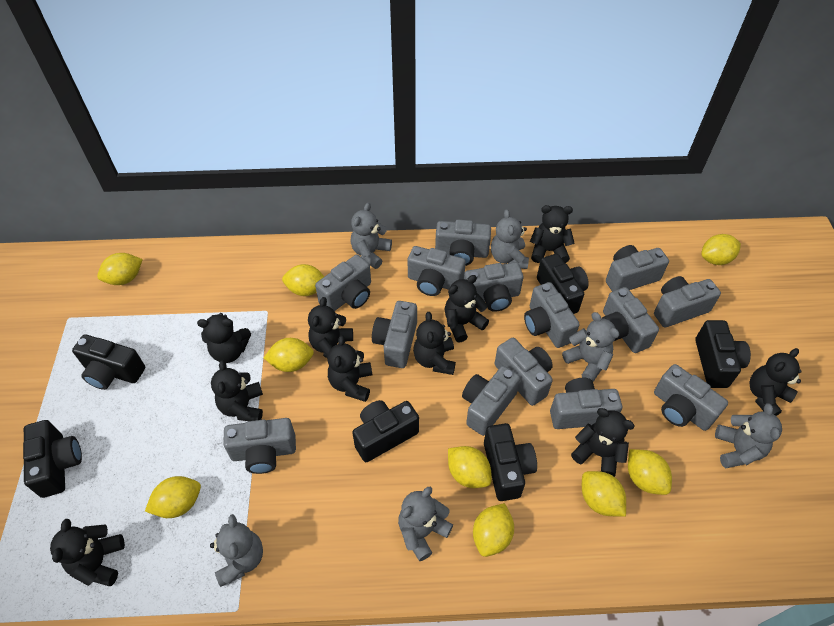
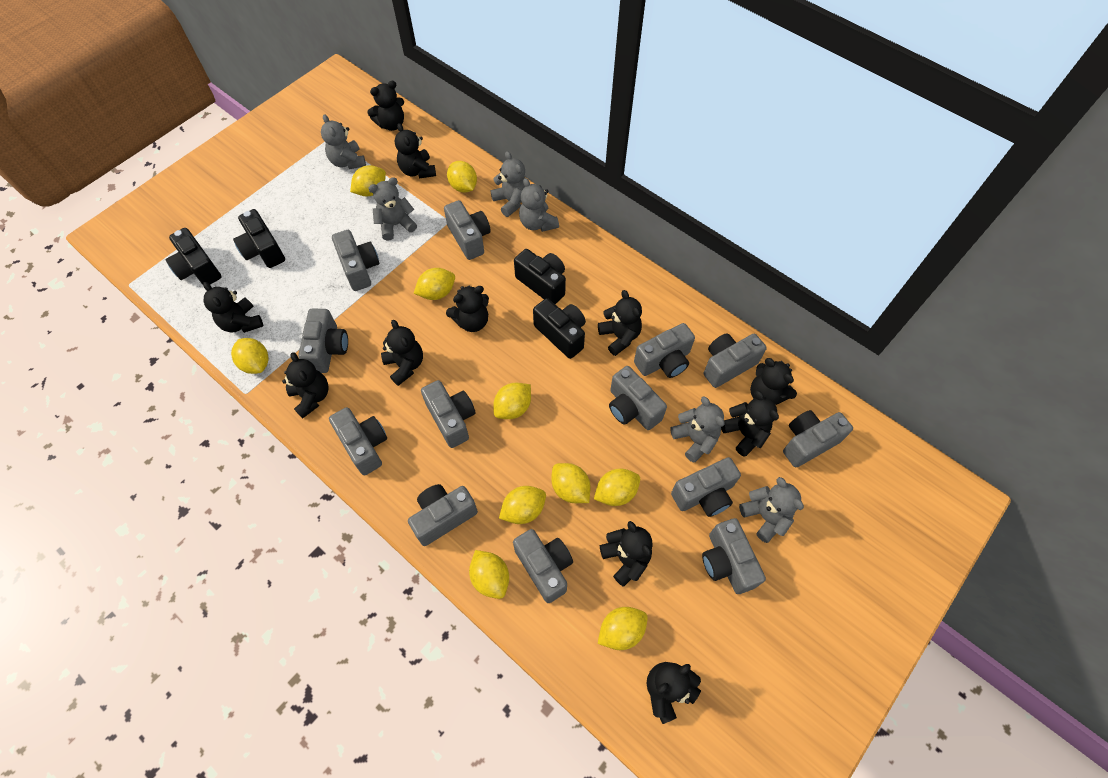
black camera: [23,420,82,498] [72,334,145,390] [352,400,419,462] [484,423,537,501] [537,254,589,314] [695,320,751,388] = 6 -> [166,228,221,285] [233,209,285,268] [514,249,566,304] [533,298,586,359] = 4
black teddy bear: [50,519,125,586] [197,313,251,363] [211,360,263,421] [308,297,353,358] [328,335,372,402] [413,312,456,375] [445,275,489,343] [530,205,575,263] [571,408,635,477] [749,348,801,416] = 10 -> [203,282,263,333] [282,352,329,419] [367,81,404,131] [381,320,423,386] [395,123,436,179] [446,285,489,332] [598,290,642,356] [600,521,653,587] [646,662,701,724] [721,390,779,457] [750,358,797,405] = 11
grey camera: [223,418,296,474] [315,254,371,311] [372,301,417,368] [408,246,466,296] [435,220,491,266] [462,366,520,436] [464,262,523,312] [495,338,553,406] [524,282,580,348] [550,378,622,429] [602,287,659,353] [606,245,669,292] [654,276,721,327] [654,364,728,431] = 14 -> [298,308,348,373] [329,407,387,475] [332,230,379,291] [408,484,478,546] [421,380,476,448] [444,200,491,260] [513,529,573,603] [609,366,667,430] [634,323,695,378] [671,457,741,517] [702,518,766,594] [704,333,767,388] [783,410,853,467] = 13
yellow lemon: [97,253,143,285] [145,476,201,518] [264,338,314,372] [282,264,324,296] [448,446,492,488] [473,503,514,557] [582,471,626,517] [628,449,672,495] [701,234,741,265] = 9 -> [231,338,269,374] [350,165,386,196] [414,268,455,300] [447,161,477,193] [469,550,509,599] [493,383,531,419] [499,486,546,524] [551,463,591,503] [594,468,640,506] [598,607,648,650] = 10

